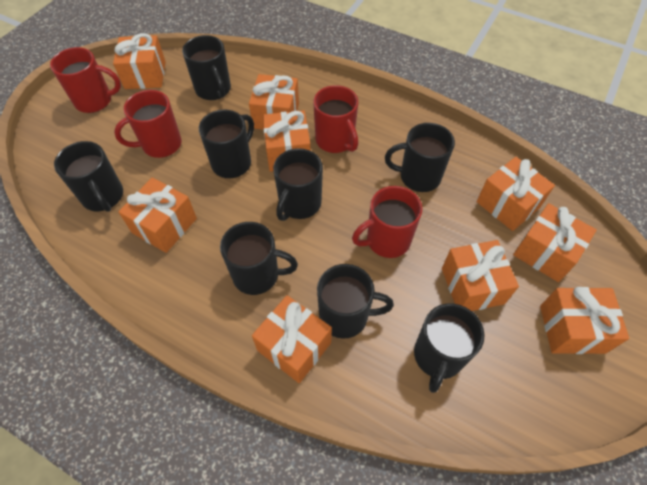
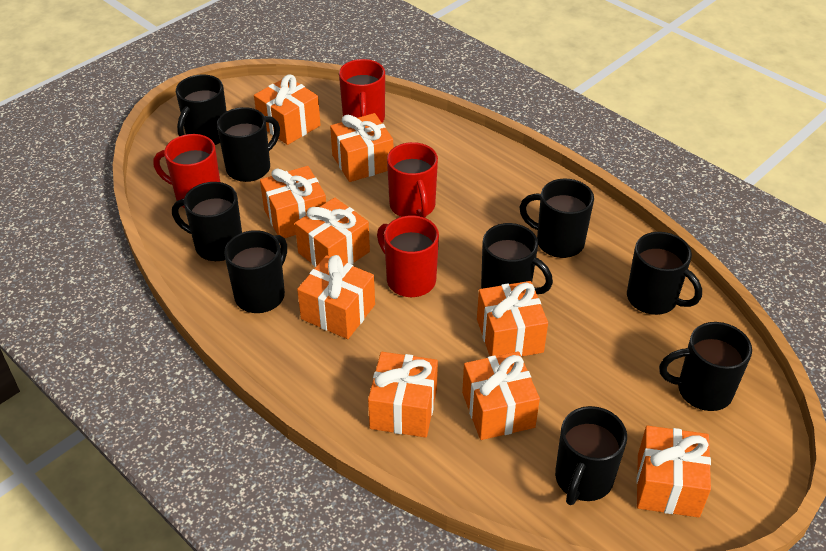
black mug: [54,141,123,212] [182,35,231,100] [199,109,254,178] [220,222,298,295] [273,148,323,221] [317,264,394,339] [385,123,455,192] [414,303,485,393] = 8 -> [172,182,242,261] [176,74,227,145] [217,107,280,182] [224,230,287,313] [481,223,553,294] [520,178,594,258] [555,406,627,505] [627,232,702,315] [659,322,752,411] = 9

